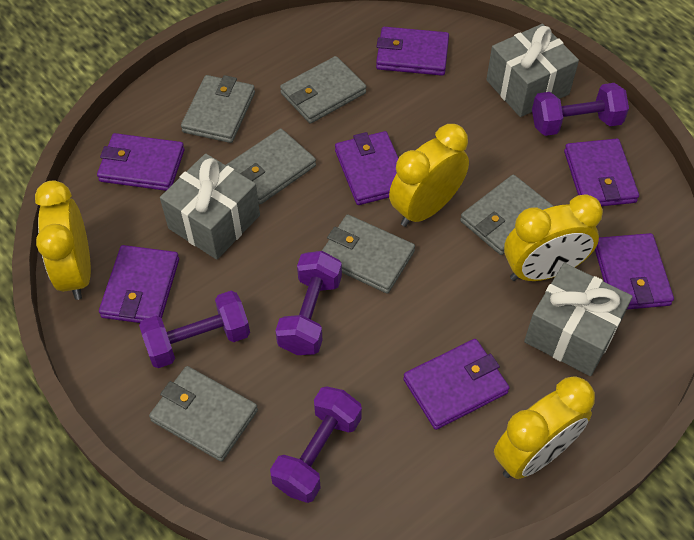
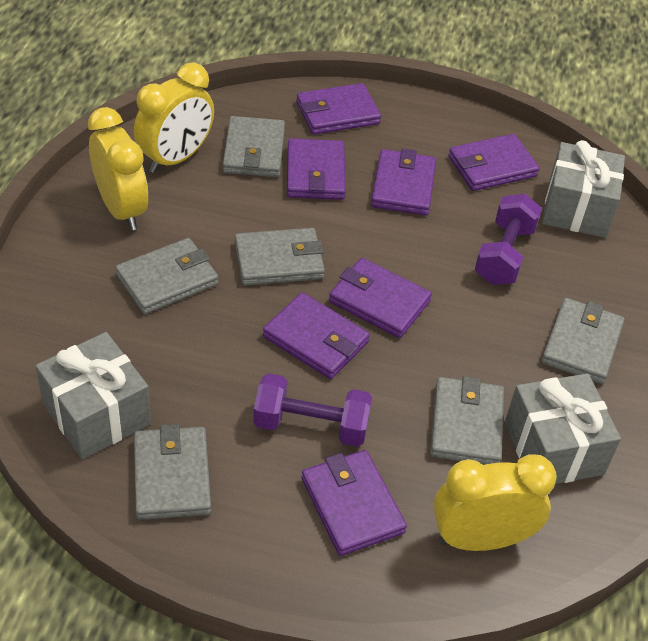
purple dumbbell: [139,291,250,368] [270,386,362,503] [275,251,342,355] [532,83,629,136] = 4 -> [253,373,372,447] [475,194,542,285] = 2
yellow clock: [35,180,91,300] [389,124,469,227] [494,376,595,479] [504,194,603,281] = 4 -> [88,107,148,230] [134,62,214,173] [433,454,557,551] = 3

